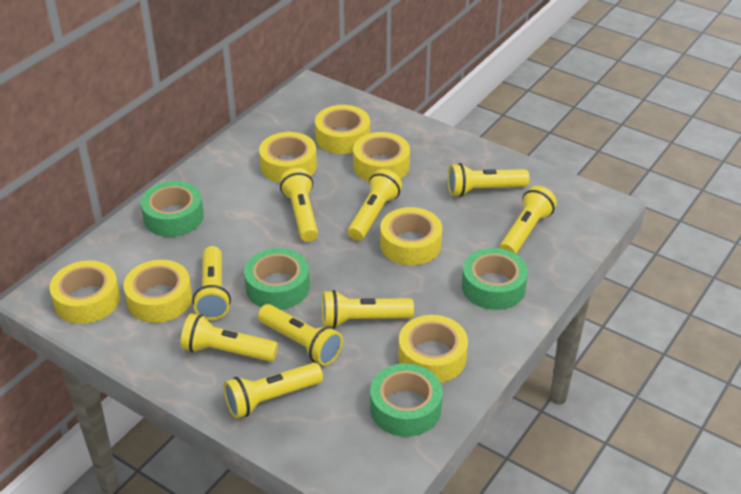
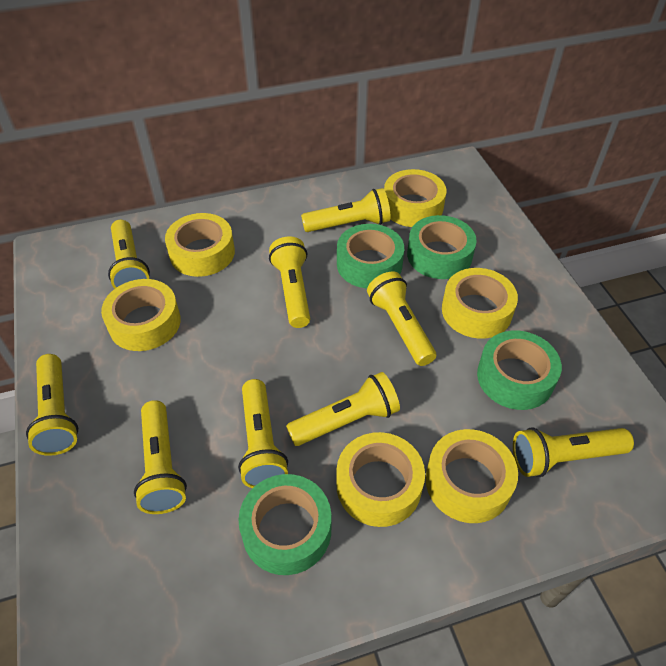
yellow tape: [50,261,120,324] [123,260,192,323] [259,132,317,183] [315,105,370,154] [353,132,410,181] [380,207,442,265] [398,315,468,383] = 7 -> [101,279,181,351] [165,213,235,277] [336,432,425,527] [384,169,446,227] [426,429,518,523] [442,268,518,339] = 6

